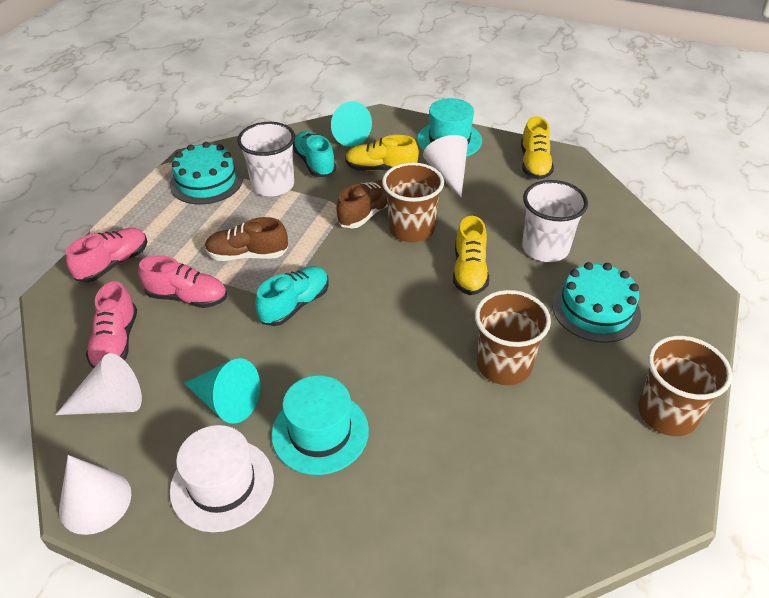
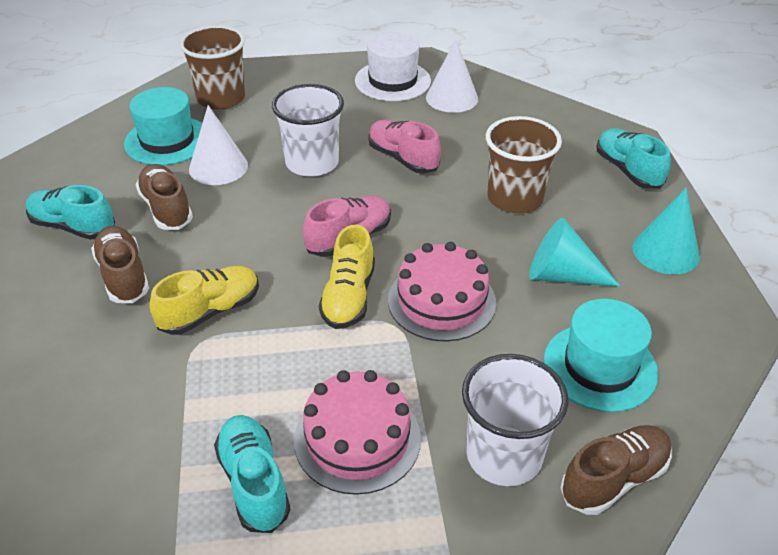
brown cup: [382,162,444,242] [475,290,551,385] [638,336,732,436] = 3 -> [180,25,245,110] [486,116,562,213] = 2
brown shoe: [205,217,288,261] [336,180,388,229] = 2 -> [91,226,149,303] [136,164,193,230] [561,425,672,515] = 3
pink cake: none = 0 -> [294,370,421,495] [388,242,496,342] = 2
pink shoe: [66,228,147,282] [86,281,137,369] [138,255,227,308] = 3 -> [303,196,391,257] [368,120,441,174] = 2
turquoise cake: [170,142,243,205] [552,262,641,343] = 2 -> none = 0
turquoise shoe: [255,266,329,326] [293,131,336,177] = 2 -> [26,185,115,240] [214,415,291,533] [597,128,671,189] = 3
white cone: [55,353,142,415] [59,455,131,535] [423,135,468,198] = 3 -> [189,105,248,185] [426,39,478,113] = 2
yellow shoe: [345,135,419,171] [453,216,489,295] [521,116,554,180] = 3 -> [150,266,259,335] [319,225,375,329] = 2

